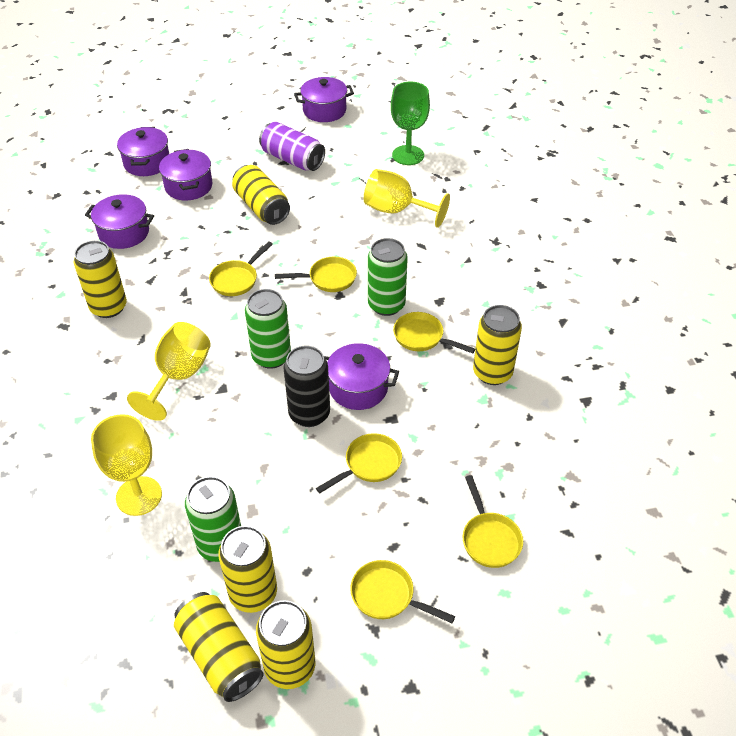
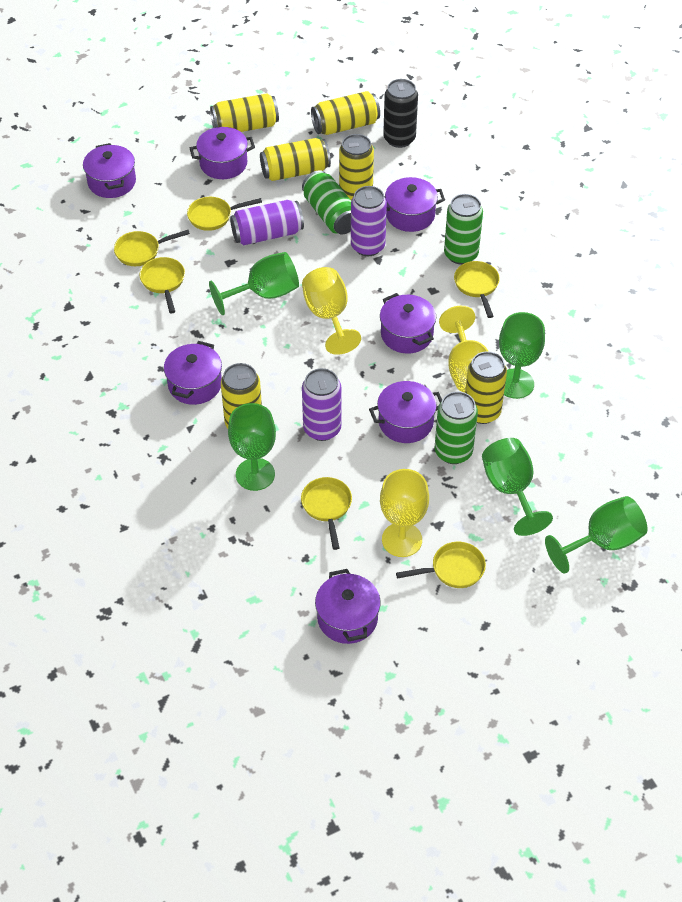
green goblet: [391,82,430,165] = 1 -> [209,252,299,315] [228,403,276,491] [482,438,553,536] [499,312,545,399] [545,496,647,574] = 5
purple can: [259,122,325,171] = 1 -> [230,200,304,245] [302,368,342,441] [351,186,387,256] = 3
purple pot: [85,194,154,249] [117,127,169,176] [159,149,212,201] [294,77,354,122] [324,343,399,410] = 5 -> [83,143,136,198] [164,341,222,405] [190,127,255,179] [315,569,381,644] [369,381,442,443] [380,293,436,354] [384,177,445,232] = 7

